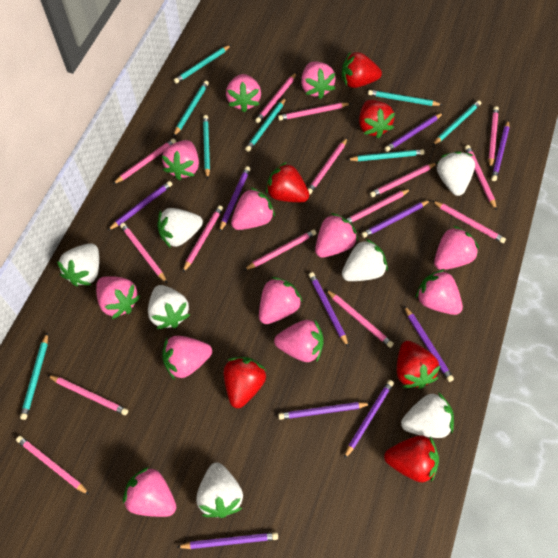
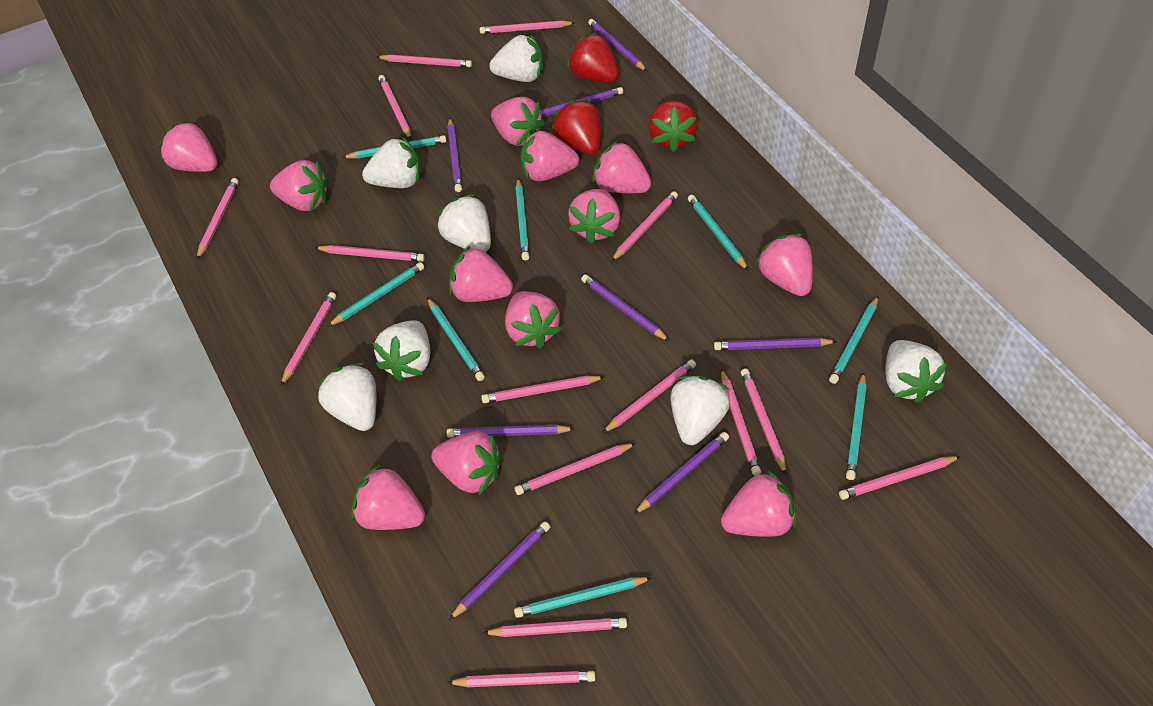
purple pencil: [107,181,173,231] [177,532,278,549] [219,166,250,232] [278,402,371,420] [309,272,348,347] [344,380,394,459] [361,200,430,238] [384,113,443,152] [404,306,454,382] [491,120,509,181] = 10 -> [447,118,462,192] [447,425,575,438] [449,521,550,620] [540,87,623,117] [581,274,669,341] [588,19,647,71] [634,432,729,515] [714,338,837,350] = 8
red strawberry: [224,357,266,408] [266,162,309,202] [342,51,382,88] [359,100,395,138] [384,435,439,482] [397,341,440,389] = 6 -> [552,100,601,155] [567,33,619,83] [648,100,698,152] = 3

